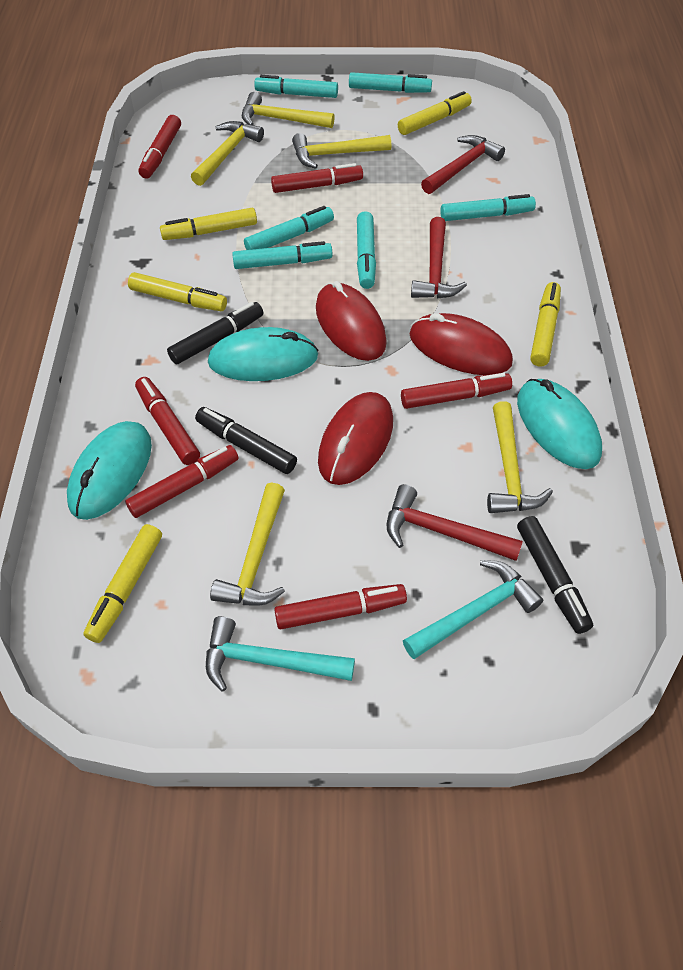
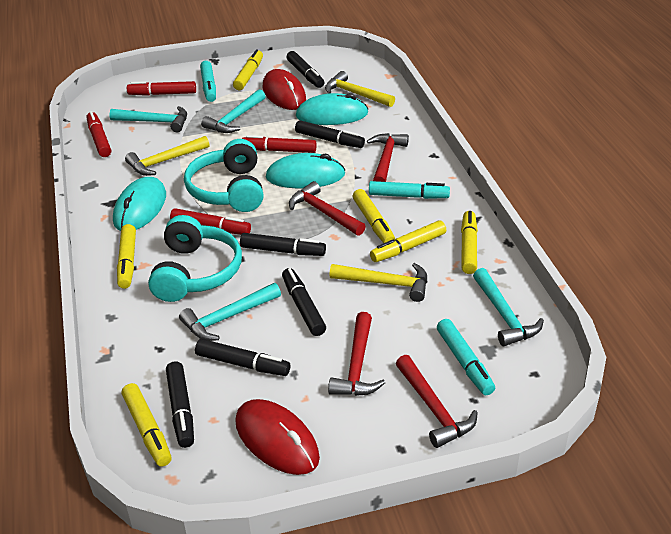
black marker: [167,302,264,364] [195,407,297,474] [517,516,593,634] = 3 -> [166,361,194,448] [195,339,290,376] [240,233,326,256] [282,268,326,336] [287,51,325,88] [295,120,365,148] = 6
red hammer: [387,484,523,561] [411,217,467,299] [421,135,505,194] = 3 -> [289,181,366,236] [328,312,385,396] [367,133,409,182] [396,355,478,448] = 4
red marker: [125,445,238,518] [135,377,200,465] [138,115,181,179] [271,163,363,193] [274,584,407,629] [401,373,512,409] = 6 -> [86,111,111,157] [127,81,196,96] [170,208,251,234] [242,135,317,153] = 4
red mouse: [316,281,387,361] [318,392,393,485] [410,313,513,375] = 3 -> [235,399,320,475] [263,69,306,110] = 2
turquoise hammer: [206,616,355,692] [403,560,543,659] = 2 -> [109,106,187,132] [179,283,281,341] [201,89,266,133] [473,268,544,346] = 4
turquoise headphones: none = 0 -> [148,215,242,302] [184,139,264,212] = 2
turquoise marker: [232,241,333,269] [244,206,334,250] [254,75,338,98] [349,72,432,93] [357,211,376,289] [440,194,536,221] = 6 -> [200,61,216,102] [369,181,450,199] [437,319,495,395] = 3
yellow hammer: [191,121,264,186] [210,482,285,606] [242,92,335,128] [292,133,391,169] [487,401,553,513] = 5 -> [125,136,210,176] [325,71,395,107] [329,263,427,302] = 3
yellow marker: [83,524,162,643] [128,272,227,311] [160,208,257,240] [398,91,472,135] [530,282,561,367] = 5 -> [117,224,136,289] [122,383,172,467] [233,49,263,90] [353,189,395,243] [370,220,446,262] [461,211,478,274] = 6

